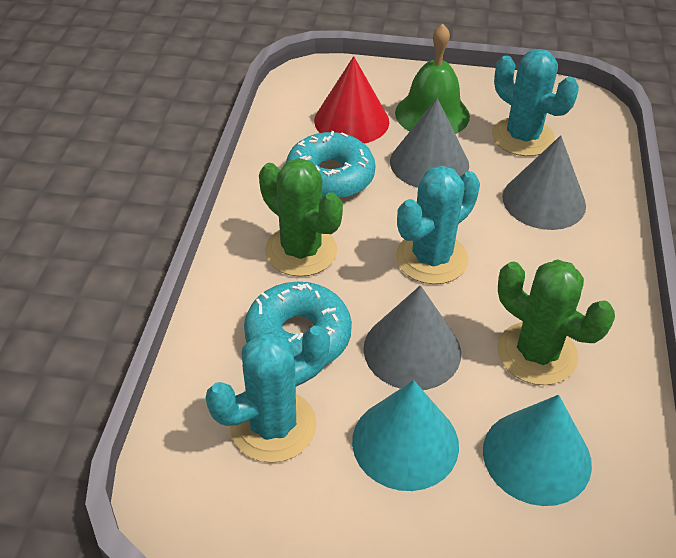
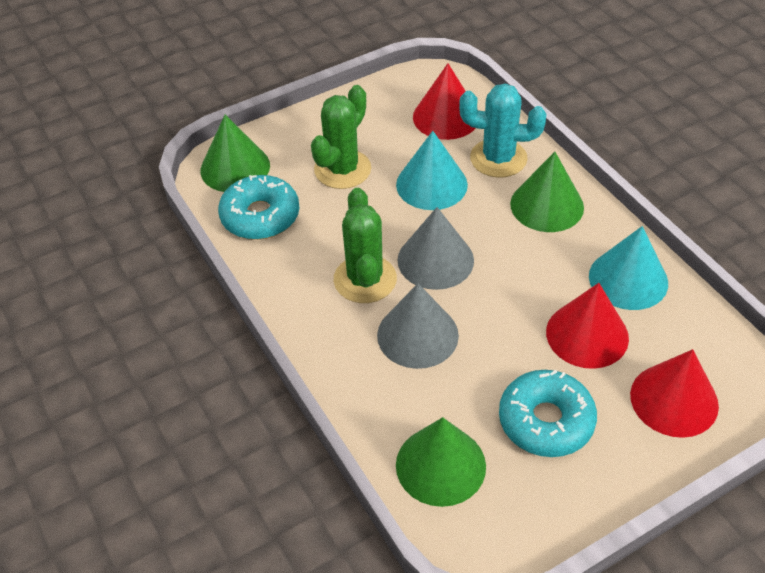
green bell: [395,24,470,134] = 1 -> none = 0
green cone: none = 0 -> [200,115,270,192] [396,417,486,507] [510,152,584,232] = 3
grey cone: [363,285,461,390] [390,98,469,188] [502,135,586,230] = 3 -> [377,284,459,369] [397,207,474,290] = 2
red cone: [314,56,389,144] = 1 -> [413,63,476,140] [546,283,629,369] [630,349,719,438] = 3
turquoise cactus: [206,326,330,463] [396,166,480,284] [492,49,579,156] = 3 -> [459,83,546,177] = 1

